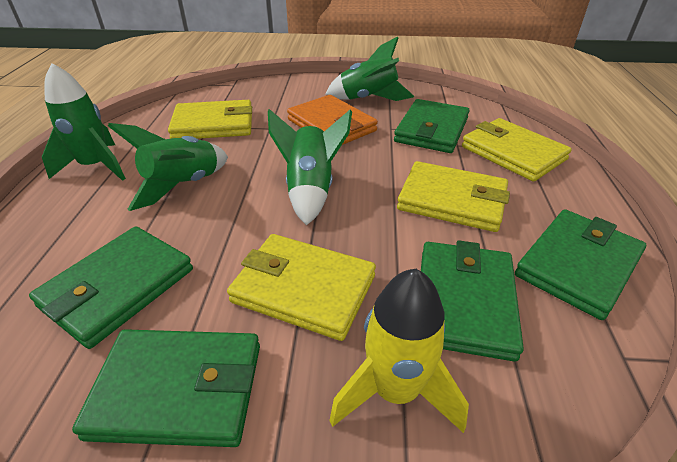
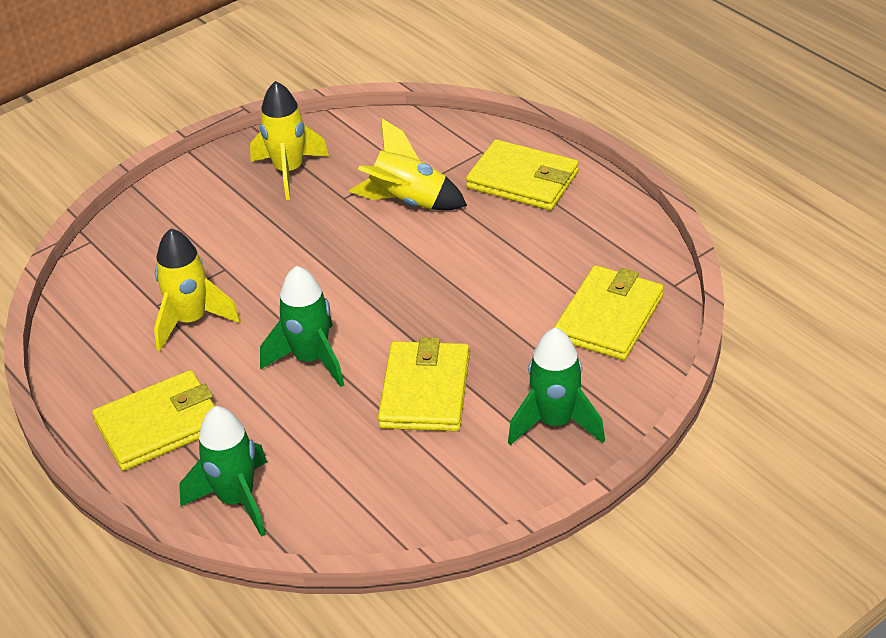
green rocket: [42,63,126,181] [108,123,228,211] [268,109,352,225] [326,36,414,101] = 4 -> [179,406,267,537] [260,266,344,387] [508,328,605,445] = 3
green wallet: [29,226,193,349] [72,329,260,447] [394,99,469,153] [421,240,524,362] [515,209,646,320] = 5 -> none = 0
orange wallet: [287,95,378,145] = 1 -> none = 0
yellow rocket: [329,269,469,433] = 1 -> [154,228,241,351] [250,81,329,200] [349,118,467,210] = 3

